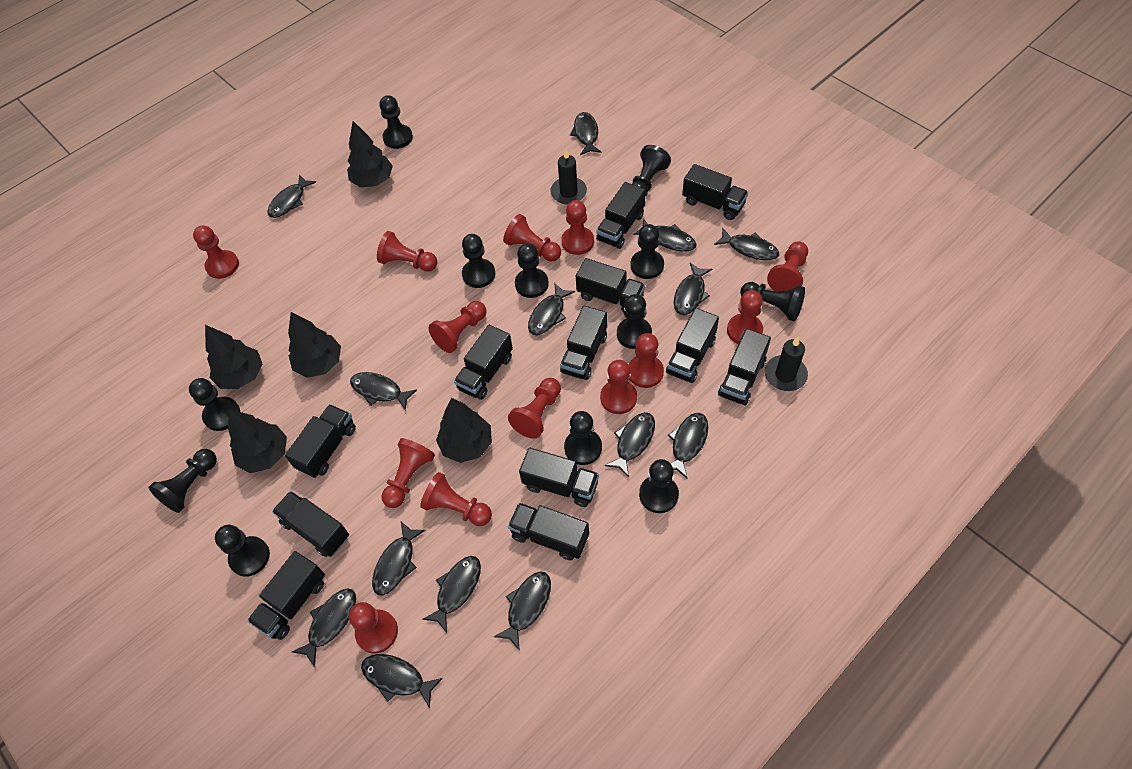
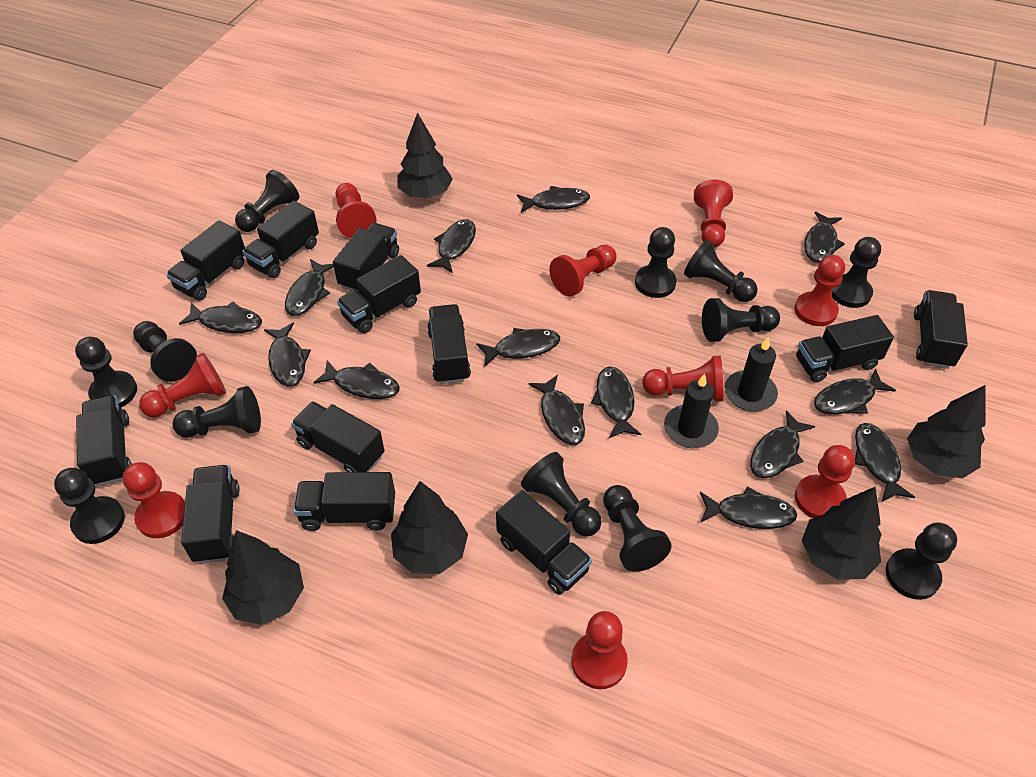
red pawn: [193,225,239,279] [349,602,398,654] [377,231,437,272] [381,438,435,508] [420,472,492,526] [429,301,487,353] [503,214,561,262] [508,378,561,439] [561,200,594,255] [600,360,637,414] [629,333,664,388] [727,290,763,344] [767,241,808,291] = 13 -> [123,462,185,538] [139,353,226,417] [336,183,377,238] [550,245,617,297] [571,611,628,689] [642,356,724,402] [694,179,733,247] [794,255,845,326] [795,445,855,518] = 9

